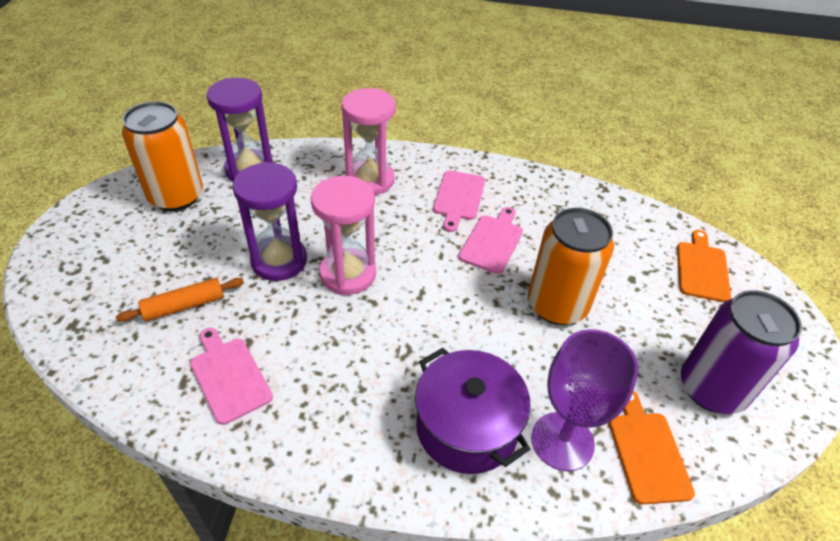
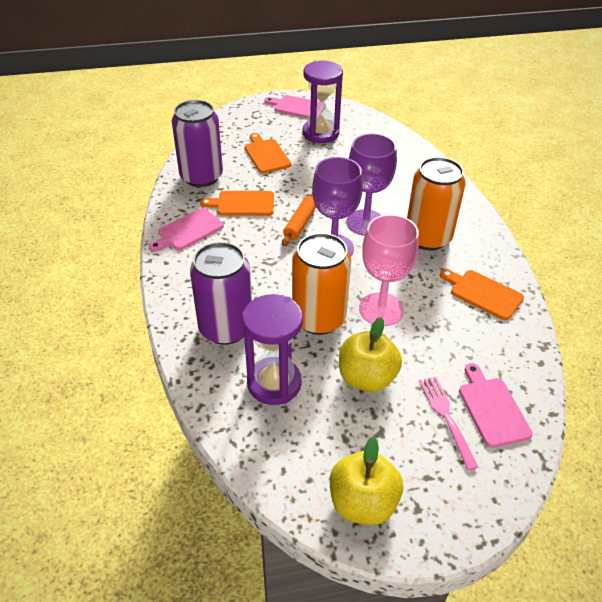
orange cutting board: [609,391,695,504] [677,230,731,302] = 2 -> [200,191,274,216] [244,133,291,174] [440,269,524,320] = 3
pink fork: none = 0 -> [419,377,478,470] = 1
pink goblet: none = 0 -> [359,214,419,326] = 1
pink hourglass: [311,176,376,295] [342,88,395,195] = 2 -> none = 0
purple can: [681,290,802,414] = 1 -> [172,100,223,187] [190,242,252,345] = 2
purple goblet: [531,329,638,471] = 1 -> [312,157,363,257] [346,133,397,236] = 2
purple pot: [415,348,531,474] = 1 -> none = 0
yellow apple: none = 0 -> [330,436,403,525] [339,317,402,392] = 2

